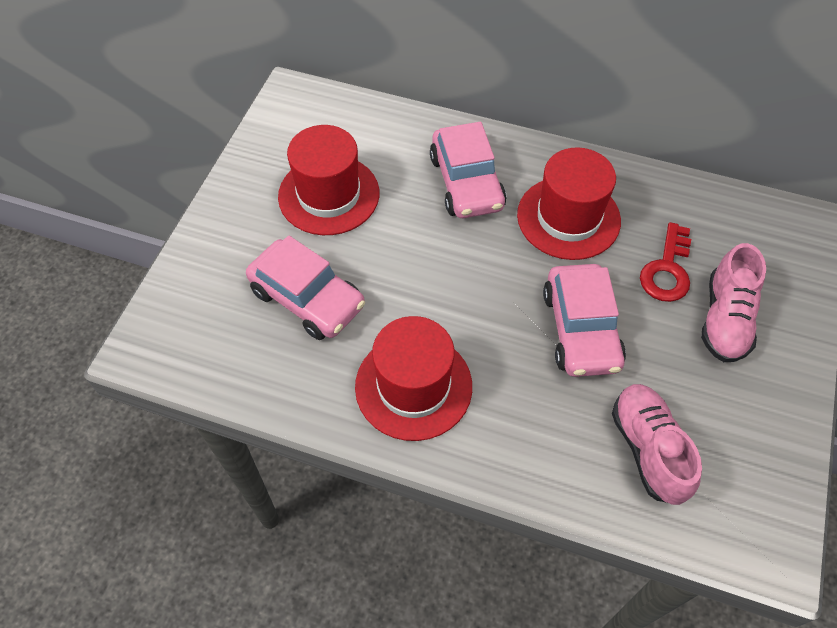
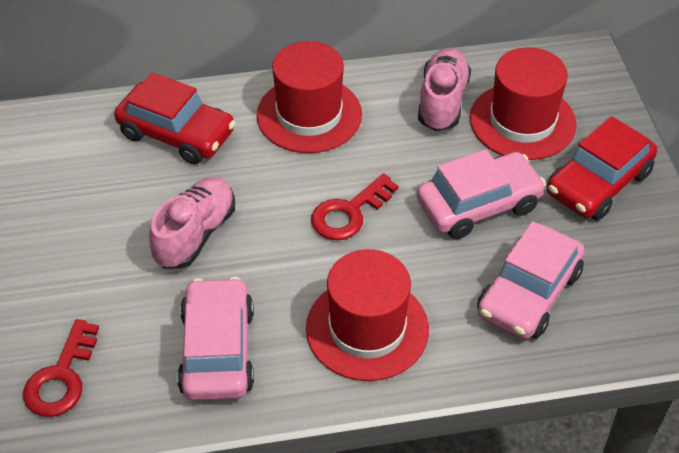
red car: none = 0 -> [114,72,235,164] [547,116,657,220] = 2
red key: [640,222,691,302] = 1 -> [23,319,99,417] [311,173,399,240] = 2

